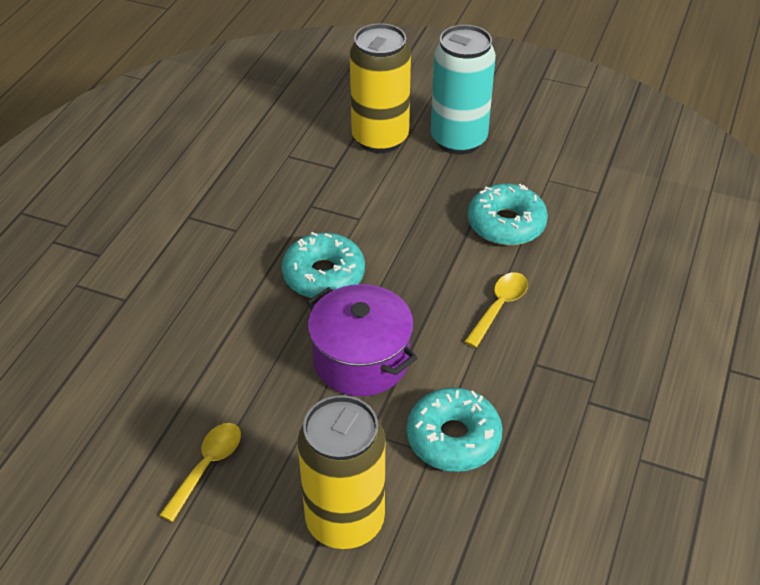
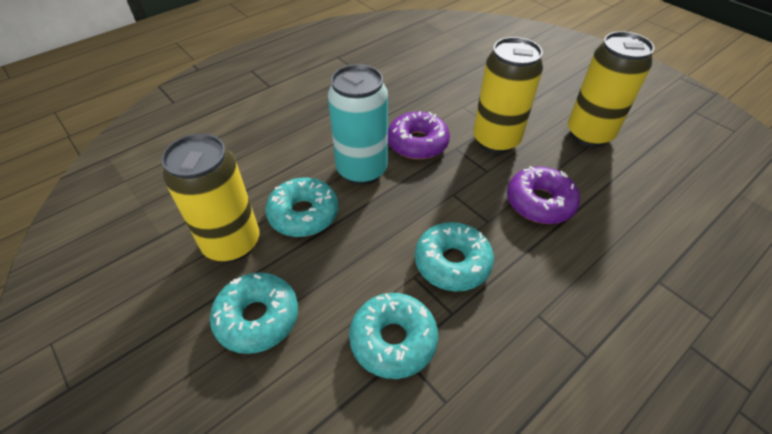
purple donut: none = 0 -> [388,111,450,159] [507,166,580,224] = 2
purple pot: [307,284,417,396] = 1 -> none = 0
turquoise donut: [282,232,365,298] [407,388,503,472] [468,184,548,246] = 3 -> [210,273,298,354] [265,178,338,237] [349,293,438,379] [415,222,494,292] = 4
yellow can: [298,395,385,549] [350,23,411,153] = 2 -> [161,133,259,263] [473,37,543,154] [568,31,655,147] = 3
yellow spoon: [160,423,241,522] [464,272,528,348] = 2 -> none = 0

